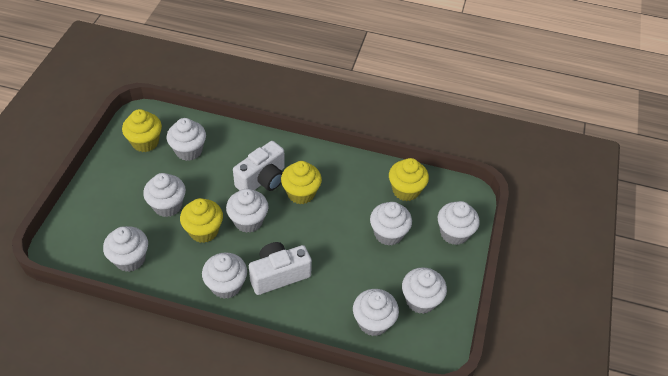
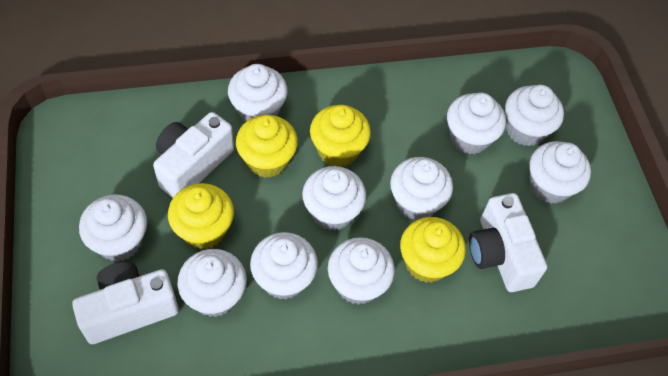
white camera: [233,141,285,191] [249,242,312,295] = 2 -> [72,262,179,344] [153,112,234,198] [469,193,547,292] = 3
white cupcake: [103,226,148,272] [143,173,186,217] [167,118,206,161] [202,252,247,299] [226,189,268,233] [353,289,399,336] [370,202,412,246] [402,267,447,314] [438,201,480,245] = 9 -> [79,194,147,262] [177,249,247,317] [228,64,287,122] [250,232,318,300] [302,166,366,231] [328,237,395,305] [390,157,453,221] [447,93,506,154] [505,85,564,146] [530,141,591,204] = 10

